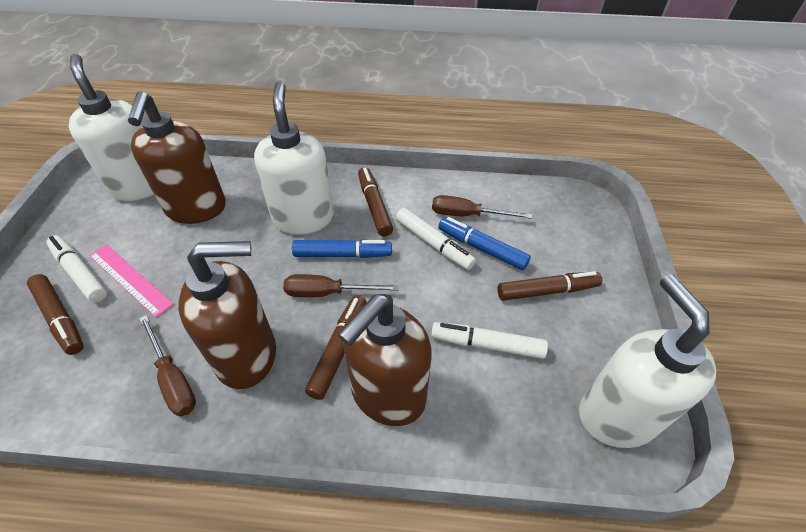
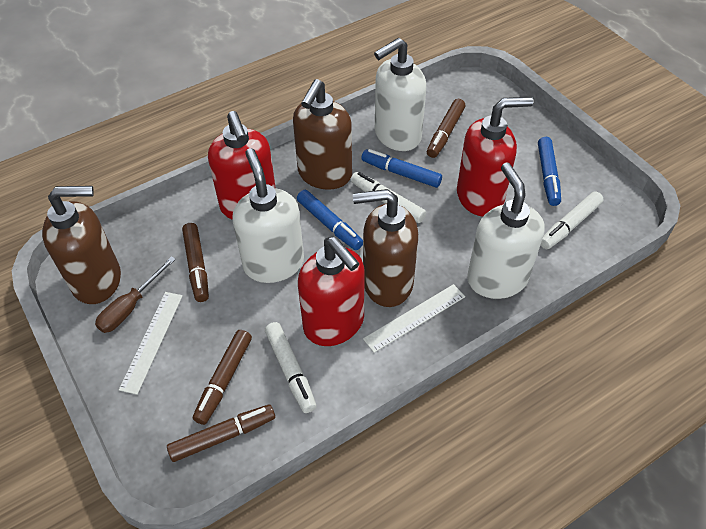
blue marker: [292,239,392,258] [438,217,531,270] = 2 -> [297,190,363,250] [361,149,442,188] [538,137,561,206] = 3
brown screwdriver: [139,315,196,417] [283,274,399,297] [432,195,532,219] = 3 -> [95,256,176,333] = 1
pink ruler: [89,244,174,317] = 1 -> none = 0
red soap dispenser: none = 0 -> [208,111,276,219] [298,237,364,346] [457,97,533,216] = 3
white ruler: none = 0 -> [119,292,183,395] [363,284,465,353] = 2

